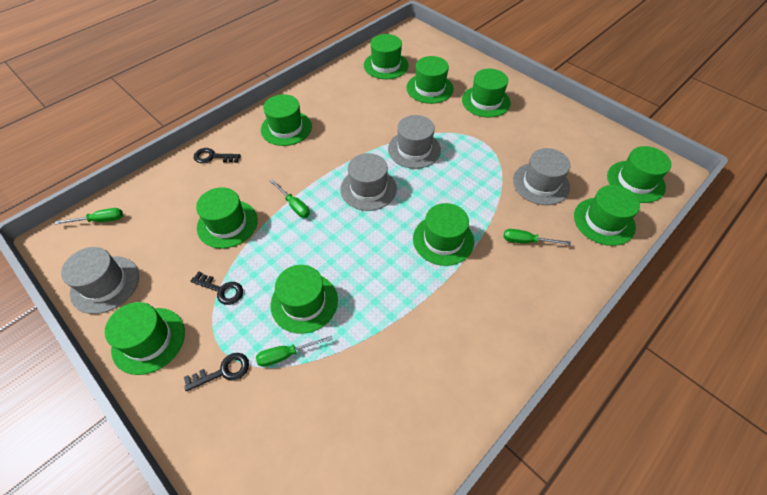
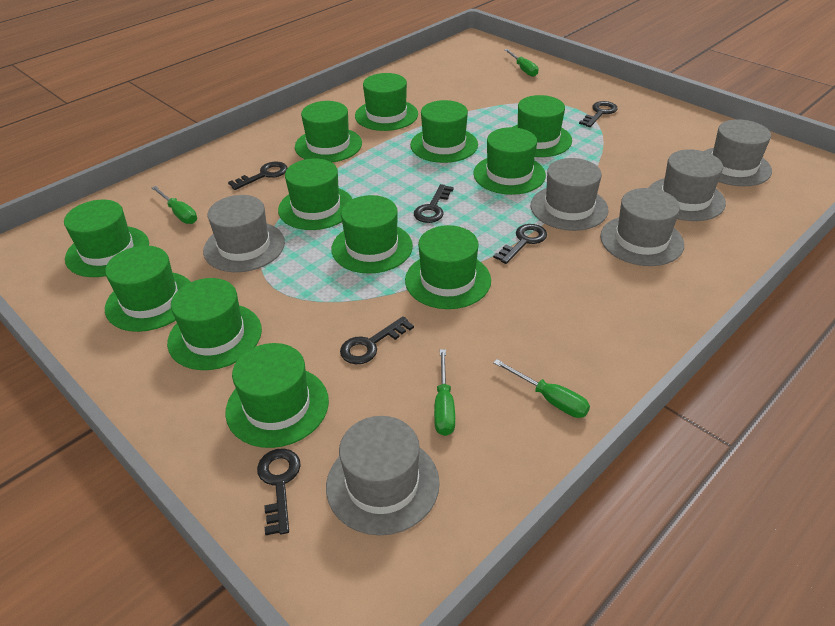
black key: [184,353,249,391] [191,271,243,305] [194,148,241,163] = 3 -> [228,161,288,190] [257,448,301,535] [340,316,414,364] [414,184,454,223] [493,224,547,264] [579,101,617,127] = 6
green hat: [104,302,185,375] [196,187,258,249] [261,94,312,146] [270,265,338,334] [364,34,409,79] [406,56,454,104] [413,203,474,266] [462,69,511,118] [574,185,640,246] [607,146,671,203] = 10 -> [64,200,149,277] [105,245,190,332] [167,278,262,370] [225,343,329,448] [278,159,352,230] [295,101,362,162] [331,195,413,274] [355,73,418,131] [405,225,491,309] [410,100,478,163] [473,127,546,195] [513,95,572,157] = 12
grey hat: [61,247,139,314] [340,153,397,211] [388,115,441,169] [513,148,571,205] = 4 -> [203,195,285,272] [326,416,440,535] [531,158,609,231] [600,188,684,266] [649,149,726,221] [704,119,772,186] = 6

